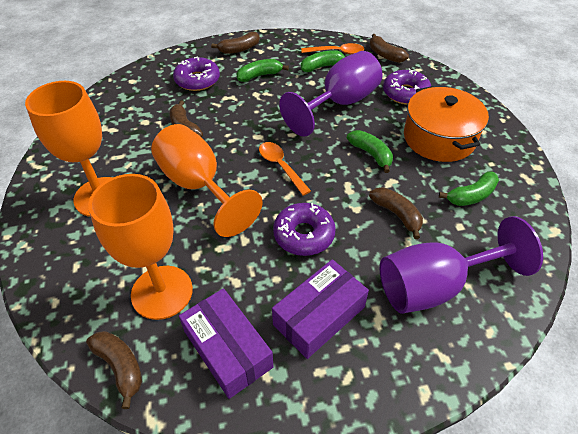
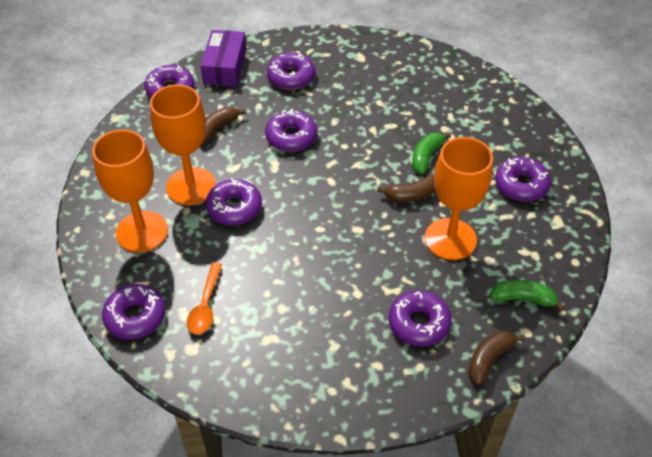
brown banana: [86,331,142,409] [169,100,203,137] [211,32,260,54] [369,187,423,239] [370,34,409,63] = 5 -> [203,106,246,143] [377,174,436,202] [468,331,525,385] = 3
green banana: [236,59,289,82] [301,50,345,72] [347,130,393,173] [439,171,499,206] = 4 -> [412,133,451,174] [490,280,564,311] = 2
orange pot: [404,86,489,162] = 1 -> none = 0
orange spoon: [259,142,311,196] [301,43,364,55] = 2 -> [187,263,222,335] = 1
purple box: [179,288,274,399] [272,259,369,359] = 2 -> [200,30,246,87] = 1
purple donut: [173,56,220,91] [273,203,336,256] [383,68,431,105] = 3 -> [102,284,165,340] [144,65,194,98] [206,178,262,226] [265,109,317,151] [267,52,315,90] [389,290,452,347] [495,157,551,202] = 7
purple goblet: [279,51,382,137] [380,216,543,314] = 2 -> none = 0

